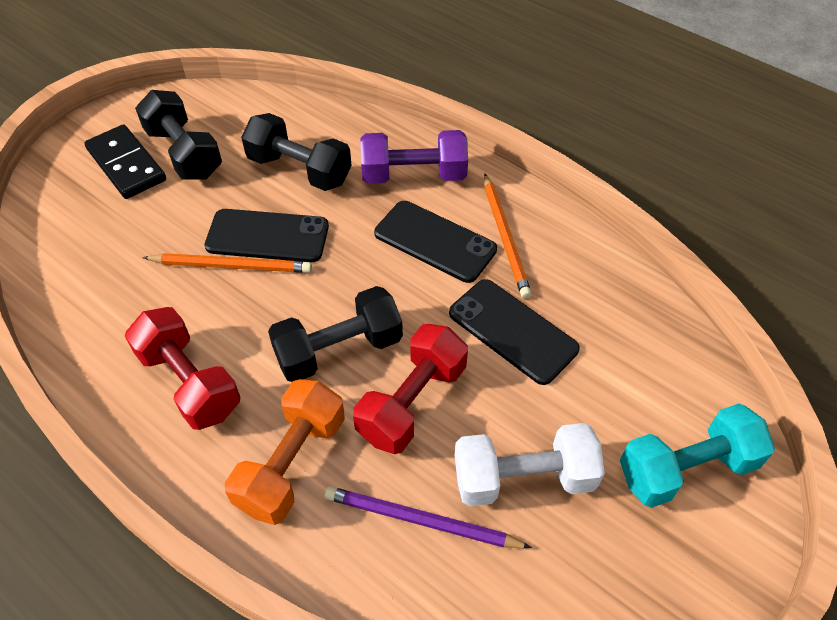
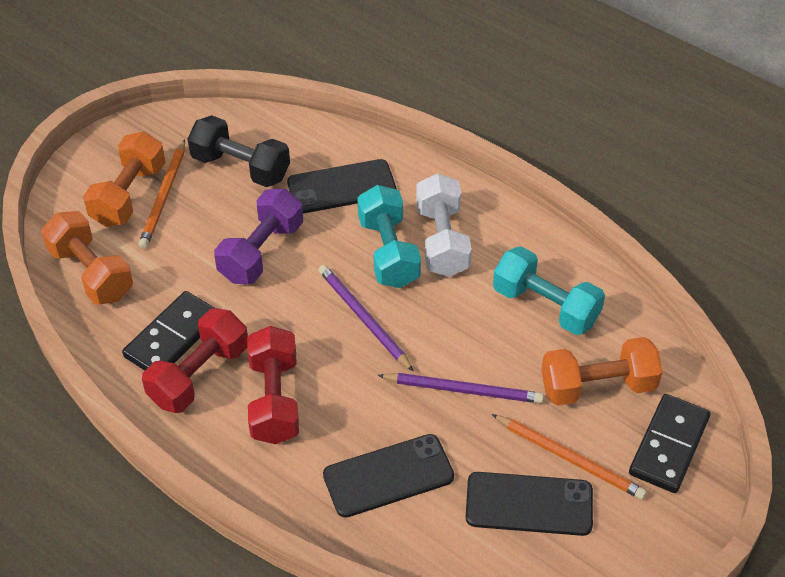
black domino: [84,124,166,199] = 1 -> [122,291,214,371] [629,394,710,493] = 2
black dumbbell: [135,90,222,180] [241,113,352,191] [268,286,403,382] = 3 -> [188,115,290,187] = 1
orange dumbbell: [225,379,345,525] = 1 -> [41,211,133,304] [83,131,166,227] [541,337,663,406] = 3
purple pencil: [324,486,532,548] = 1 -> [319,265,414,372] [377,373,544,403] = 2
turquoise dumbbell: [620,404,775,508] = 1 -> [357,185,421,288] [493,246,605,335] = 2

